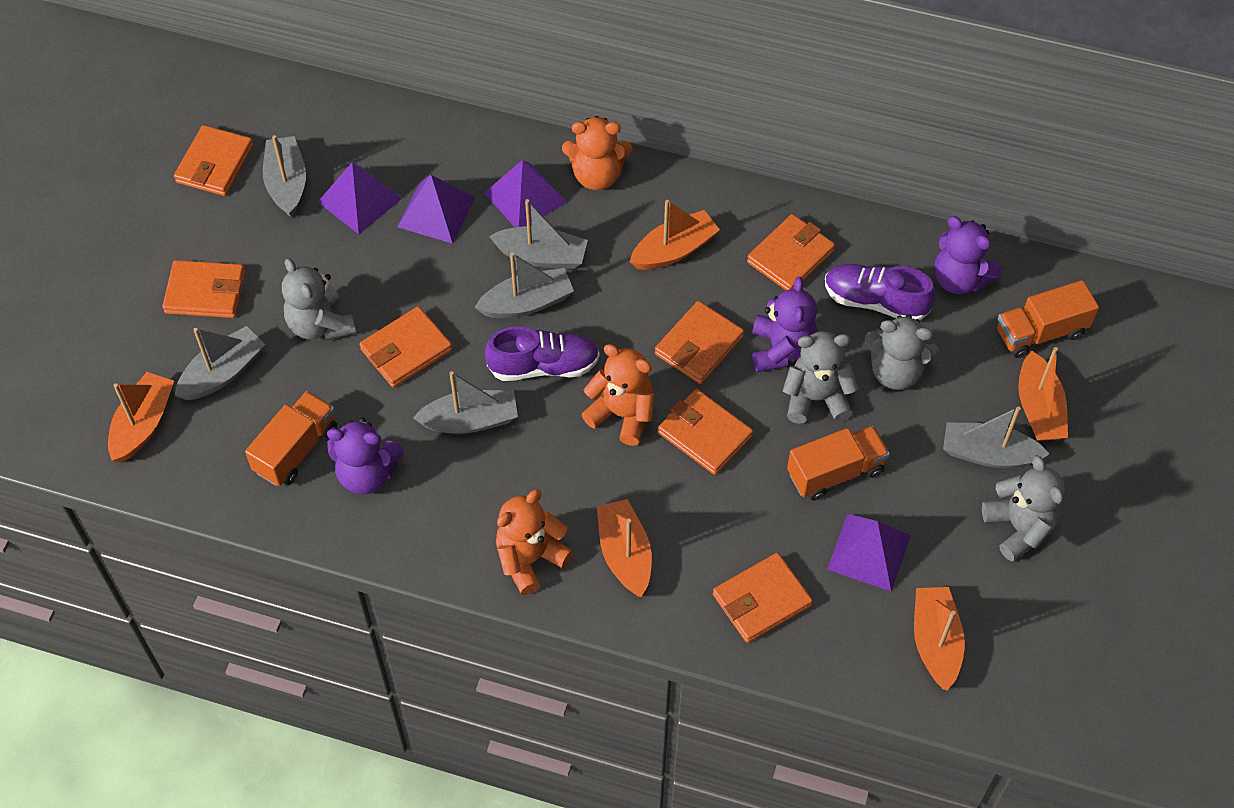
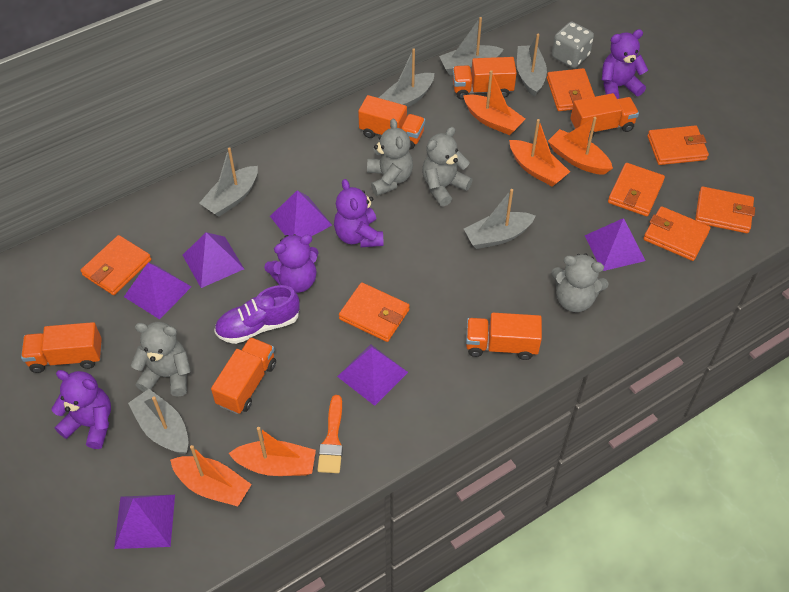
grey dice: none = 0 -> [552,21,594,68] = 1
orange brush: none = 0 -> [317,395,343,473] = 1
orange teddy bear: [496,489,573,595] [562,116,632,190] [581,344,654,446] = 3 -> none = 0
orange truck: [245,391,337,486] [787,426,890,501] [997,280,1099,358] = 3 -> [21,322,102,373] [211,337,276,414] [358,95,425,150] [453,57,517,100] [466,313,542,360] [571,93,639,140] = 6
purple pyramid: [318,162,402,234] [397,175,475,244] [484,160,567,227] [827,514,911,592] = 4 -> [114,495,175,549] [124,263,192,319] [183,232,244,288] [270,190,332,237] [337,344,408,406] [585,218,646,271] = 6
purple shoe: [485,327,600,381] [825,264,935,321] = 2 -> [214,285,300,344] = 1
purple teddy bear: [327,417,404,494] [752,277,817,372] [934,216,1002,294] = 3 -> [52,370,111,449] [264,234,319,293] [334,179,384,247] [602,29,648,99] = 4

